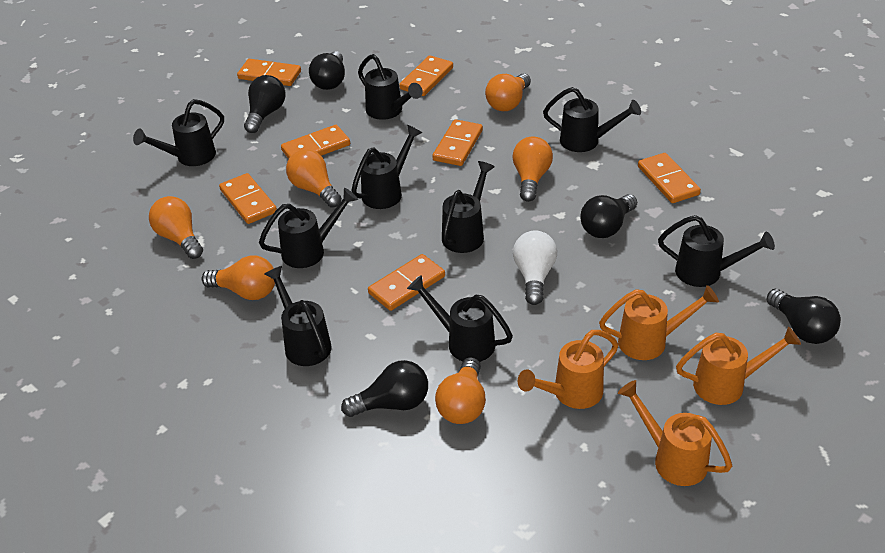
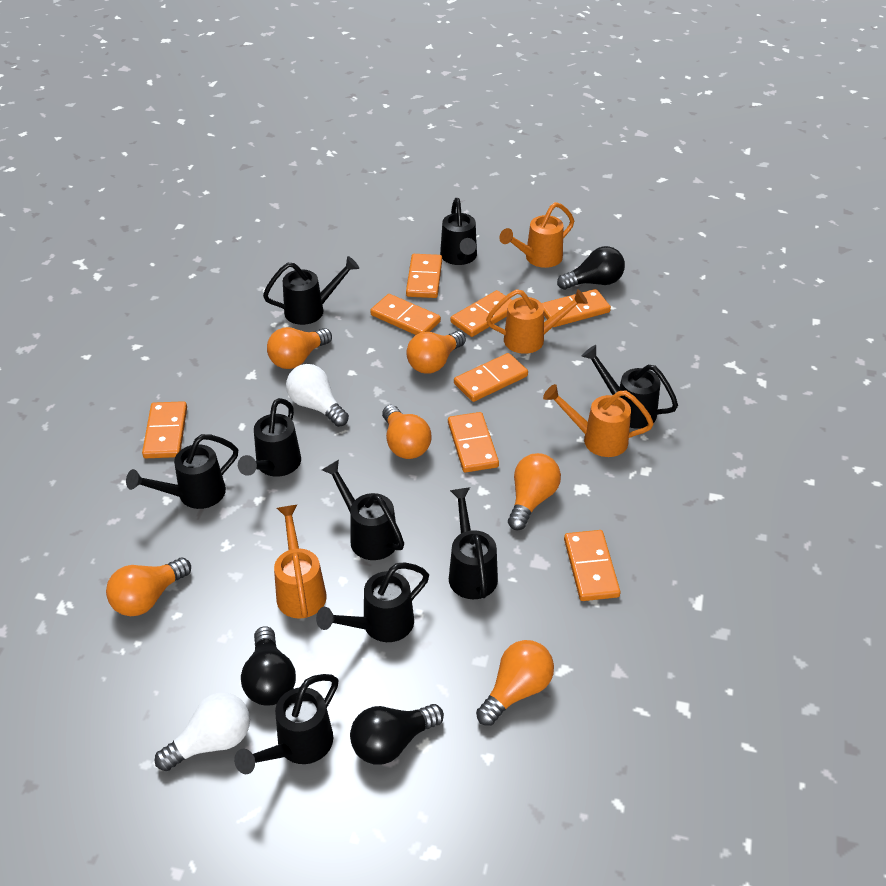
black light bulb: [244,75,286,133] [309,51,345,90] [341,360,428,417] [581,194,637,238] [767,289,841,344] = 5 -> [241,626,296,706] [350,704,444,765] [557,246,625,290] = 3
orange domino: [219,173,277,224] [237,59,301,86] [281,125,350,159] [368,254,445,311] [399,55,453,96] [432,119,483,166] [638,153,701,203] = 7 -> [142,401,187,458] [370,294,441,335] [406,254,442,298] [448,412,499,472] [451,290,512,337] [454,353,528,402] [542,289,611,327] [564,530,621,601] = 8
white light bulb: [513,230,557,305] = 1 -> [154,693,250,771] [286,364,349,427] = 2

